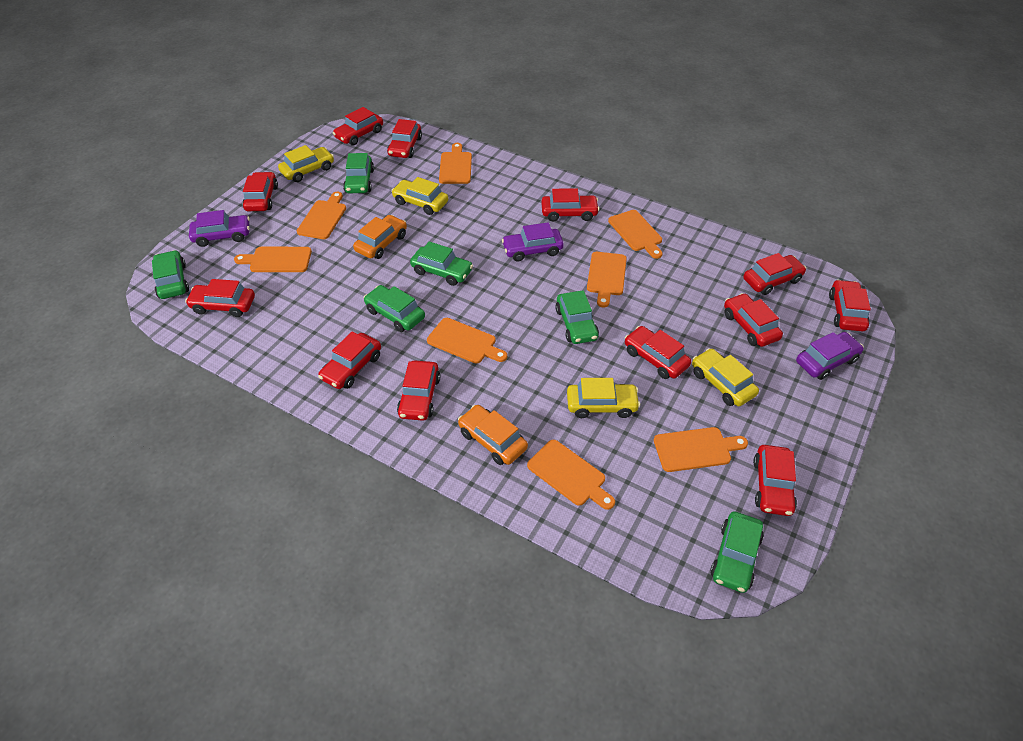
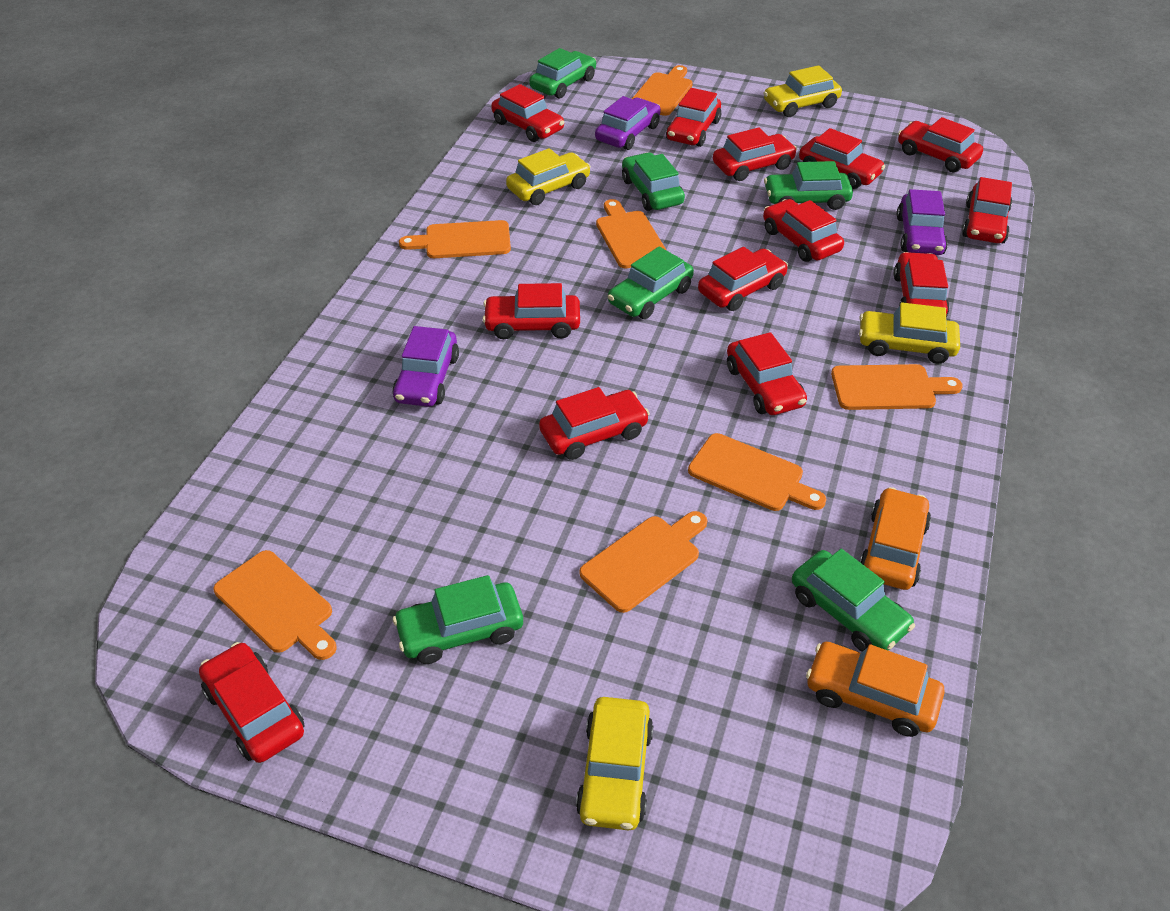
orange cutting board: [234,247,312,272] [297,192,346,239] [427,318,507,363] [439,143,472,184] [527,440,615,510] [587,252,627,307] [608,210,663,259] [654,427,748,472] = 8 -> [213,550,337,660] [399,220,511,258] [580,511,707,613] [596,199,666,269] [632,65,693,116] [688,433,826,511] [831,364,963,410] = 7
red car: [185,279,255,317] [243,172,278,211] [318,331,381,389] [333,107,383,146] [387,119,422,158] [397,360,440,421] [541,188,599,222] [625,326,691,379] [724,293,783,347] [743,253,806,295] [753,445,797,516] [829,280,871,331] = 12 -> [199,642,304,763] [482,283,580,339] [491,84,564,142] [539,387,650,460] [666,88,721,147] [698,247,788,311] [713,127,797,181] [727,332,807,415] [763,199,844,262] [799,128,885,189] [894,252,949,317] [898,117,983,172] [962,177,1012,243] = 13

